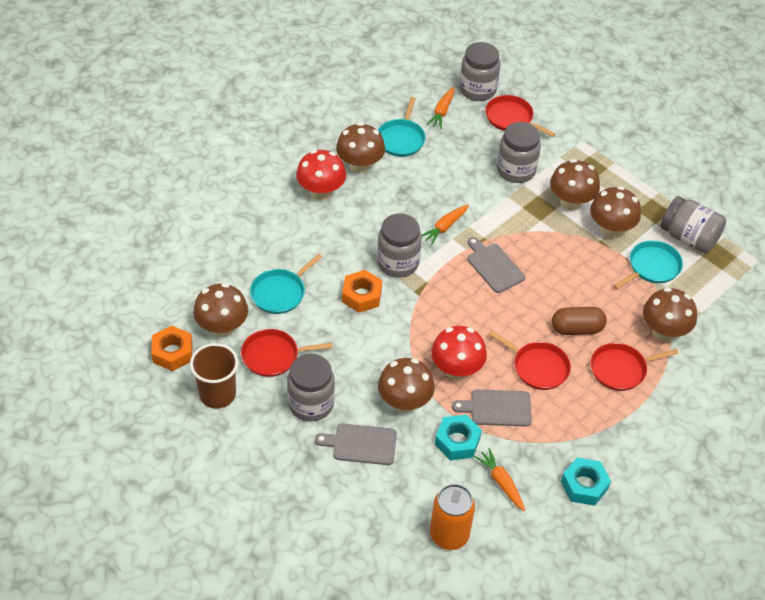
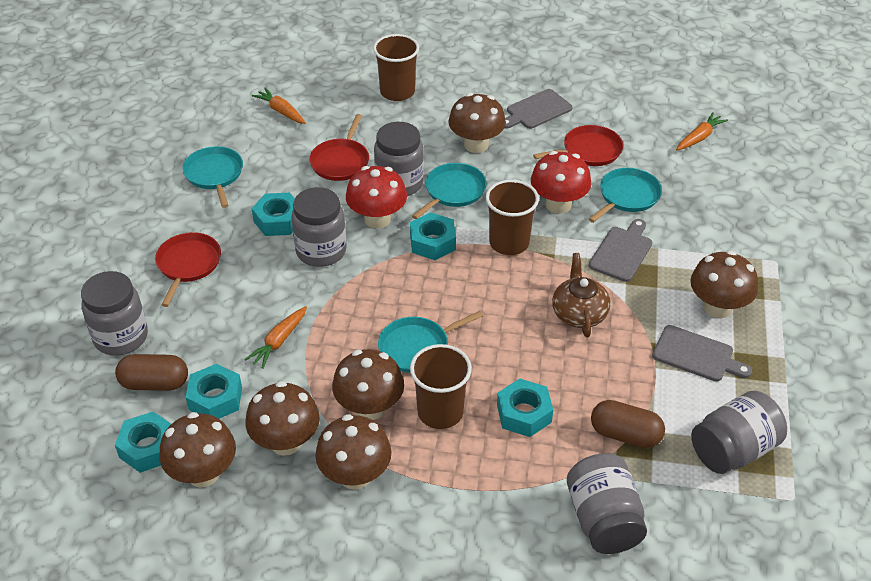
brown capsule: [552,307,607,335] = 1 -> [115,354,188,391] [591,400,665,448] = 2
brown cup: [190,343,238,409] = 1 -> [373,34,419,101] [410,344,472,429] [485,180,539,255] = 3
brown teapot: none = 0 -> [552,253,611,338] = 1
orange can: [430,484,475,550] = 1 -> none = 0
orange nut: [151,326,192,371] [342,270,382,313] = 2 -> none = 0
red pan: [241,329,333,377] [485,95,555,137] [488,330,571,390] [591,343,679,391] = 4 -> [155,232,221,307] [309,114,369,181] [533,125,623,166] = 3
turquoise nut: [435,415,482,460] [561,458,611,506] = 2 -> [115,412,171,473] [186,364,242,419] [252,193,295,236] [410,212,456,260] [497,379,553,437] = 5
turquoise pan: [250,254,323,314] [378,97,426,157] [613,240,683,289] = 3 -> [182,146,243,208] [378,311,483,373] [412,163,487,219] [589,168,662,223] = 4

